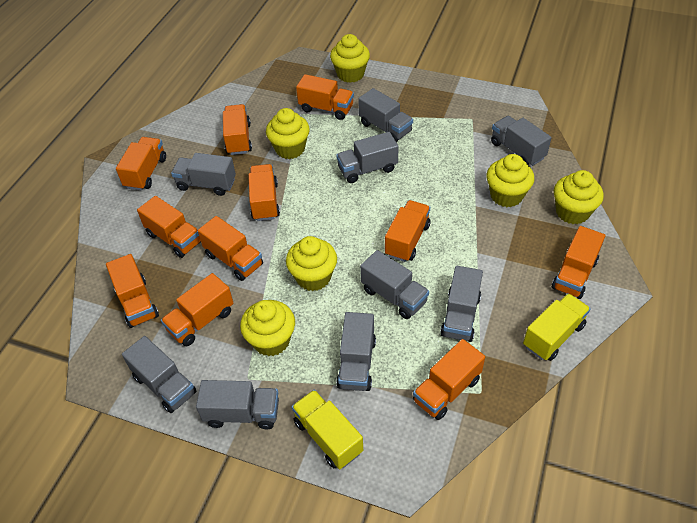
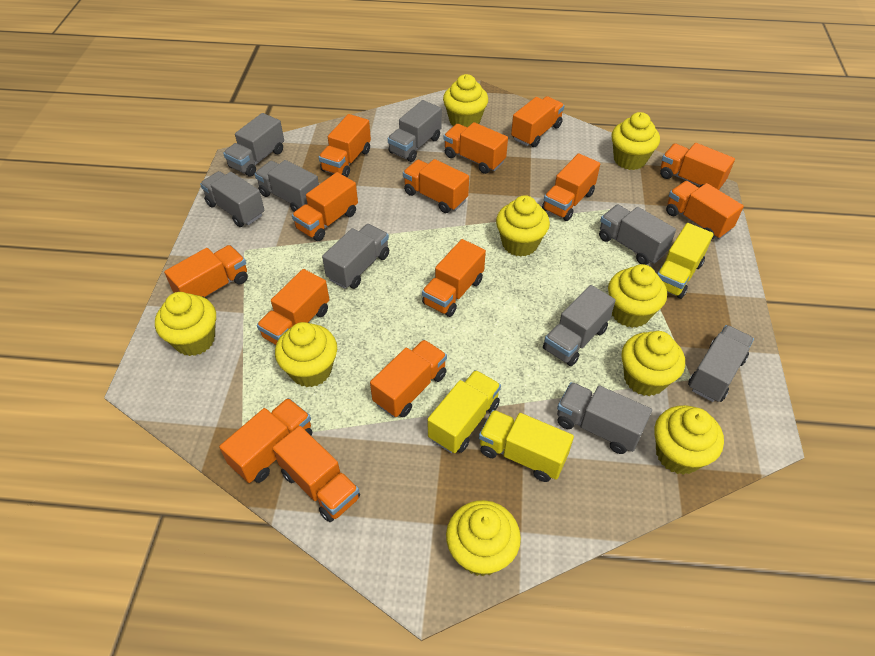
orange truck: [106,254,159,328] [116,137,166,191] [137,196,201,258] [161,273,233,346] [198,216,263,281] [223,104,252,155] [248,164,280,221] [296,74,354,120] [385,200,430,262] [413,339,485,420] [552,226,605,299] = 11 -> [164,245,248,298] [219,398,312,483] [257,269,329,345] [272,426,360,522] [292,172,358,241] [319,114,371,177] [370,340,447,417] [403,159,469,213] [422,239,486,317] [444,122,508,174] [511,96,565,147] [542,153,600,221] [660,143,735,190] [666,181,744,239] = 14
yellow cupcake: [240,300,295,356] [266,108,310,159] [286,236,337,291] [330,34,370,83] [486,154,534,207] [554,170,604,224] = 6 -> [155,292,216,356] [275,322,337,387] [443,74,488,127] [446,500,521,576] [496,195,550,257] [608,264,667,328] [612,112,660,170] [622,331,685,396] [654,405,724,475] = 9
yellow truck: [292,390,363,469] [523,293,591,361] = 2 -> [427,370,501,453] [479,410,574,482] [657,223,714,299] = 3

